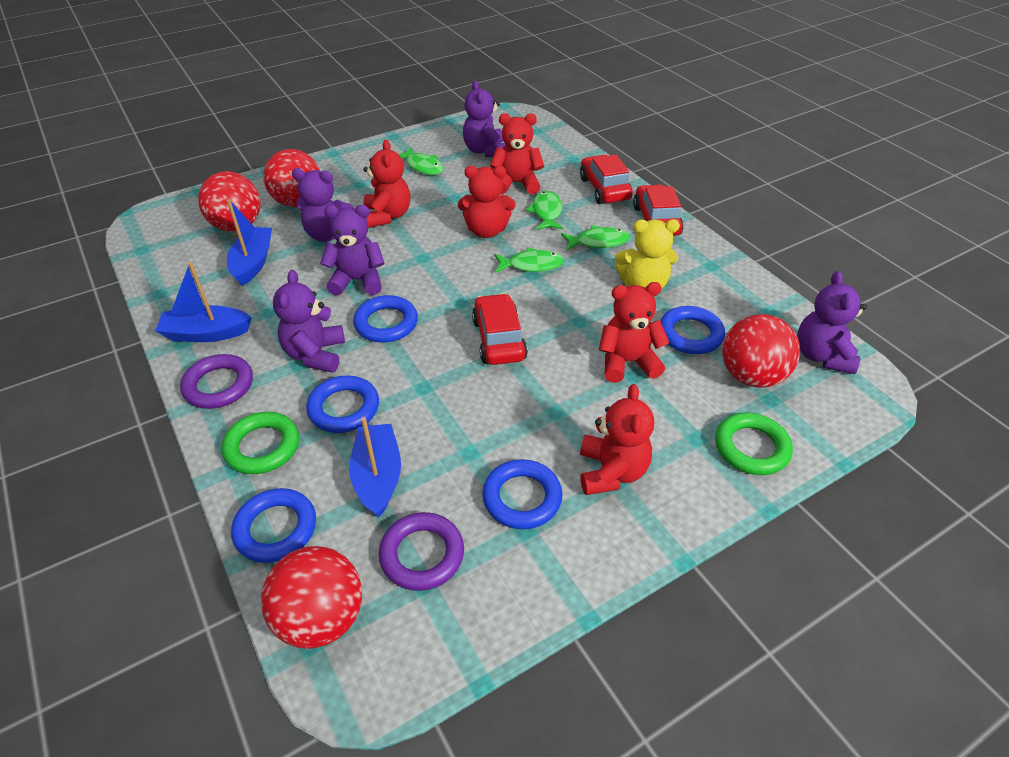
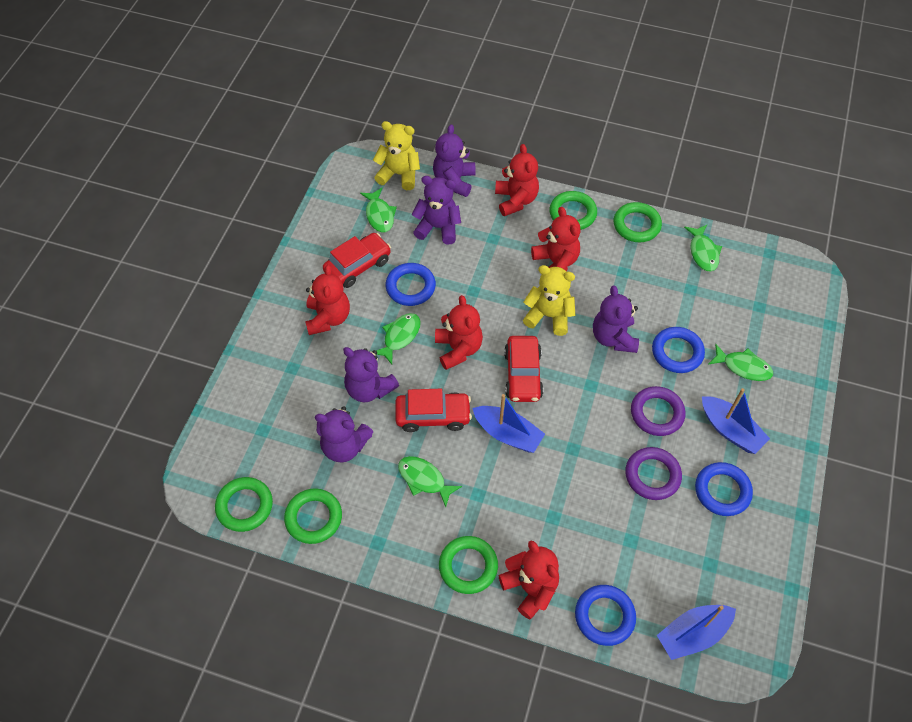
blue ring: [231,488,316,563] [306,376,379,433] [353,295,418,343] [482,459,562,529] [660,306,725,354] = 5 -> [386,263,436,306] [575,585,636,646] [652,327,705,373] [695,462,753,516] = 4
green fish: [399,147,443,175] [494,247,564,273] [526,191,563,230] [561,225,630,251] = 4 -> [360,188,397,233] [376,313,421,364] [398,456,462,507] [684,225,722,271] [709,344,773,381] = 5
green ring: [222,412,299,474] [715,412,793,475] = 2 -> [215,477,273,532] [284,488,342,544] [439,536,498,594] [550,191,597,230] [614,202,662,242] = 5
red ball: [198,171,261,232] [261,546,362,649] [263,149,320,207] [722,314,800,388] = 4 -> none = 0
yellow teddy bear: [615,219,680,289] = 1 -> [373,121,420,190] [523,265,575,336] = 2

